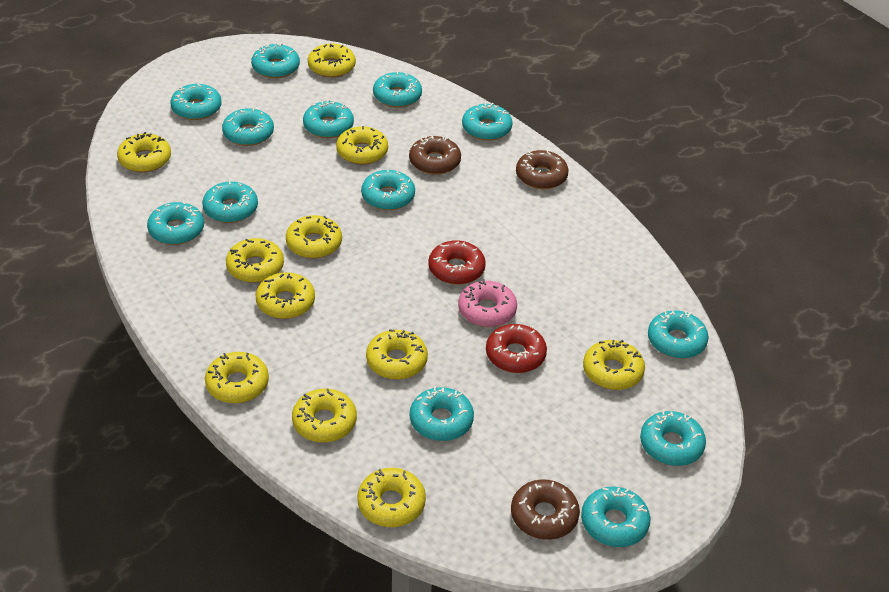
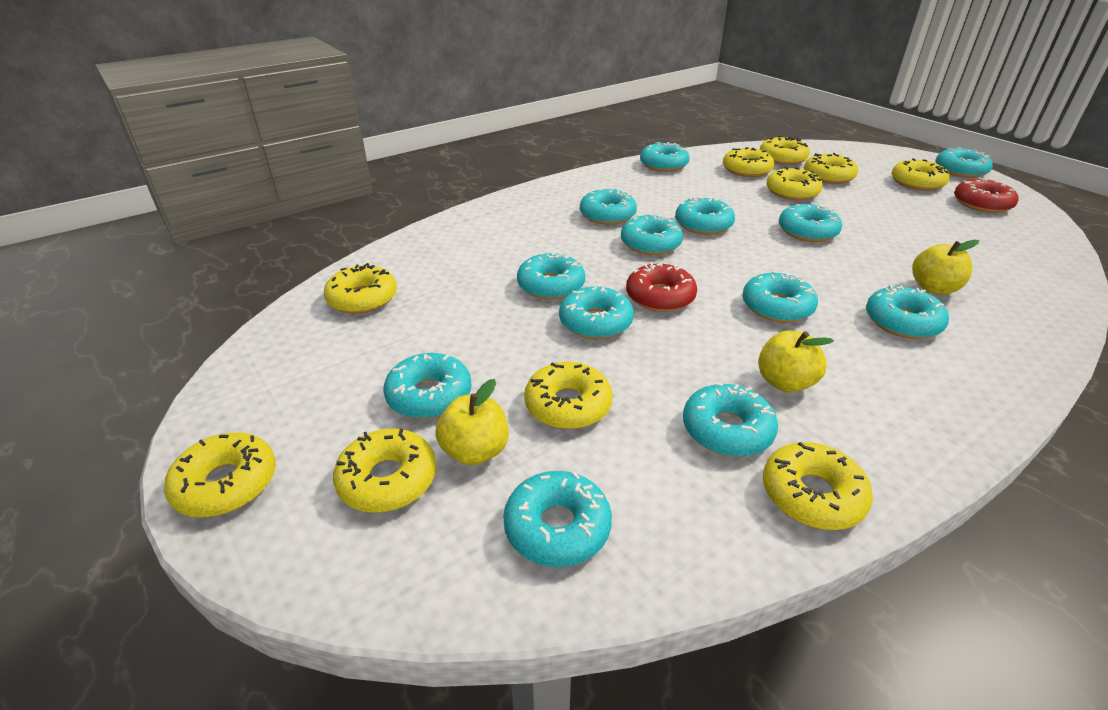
brown donut: [409,136,461,175] [511,479,580,540] [516,150,569,189] = 3 -> none = 0
pink donut: [458,279,517,327] = 1 -> none = 0
yellow apple: none = 0 -> [435,379,509,465] [758,330,834,393] [912,240,979,295] = 3
yellow donut: [117,132,171,173] [205,352,269,403] [226,238,284,283] [256,272,315,319] [286,215,342,259] [292,388,357,443] [308,44,356,78] [336,126,388,165] [357,468,426,527] [366,329,428,380] [583,340,645,390] = 11 -> [164,432,276,517] [324,263,397,314] [333,429,436,513] [524,362,612,429] [723,147,774,177] [760,136,810,165] [763,442,873,530] [766,167,823,201] [804,153,858,184] [891,158,950,191] = 10

